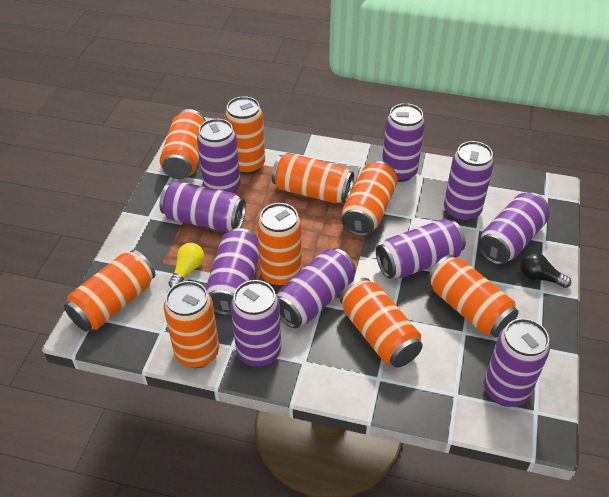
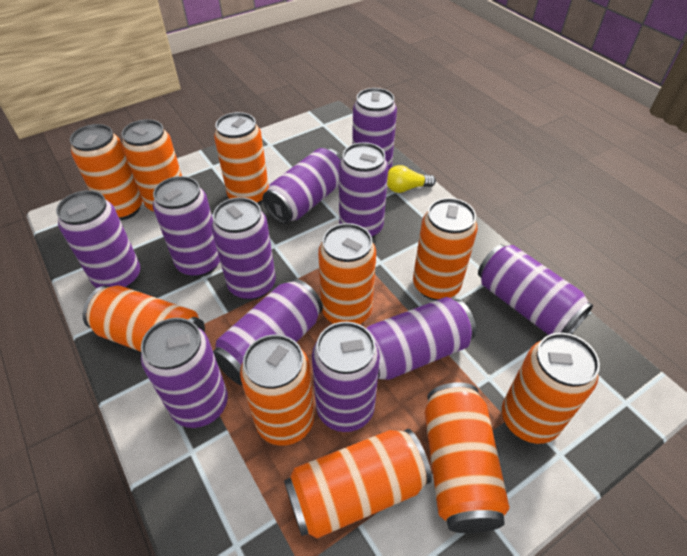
black light bulb: [520,252,571,288] = 1 -> none = 0
orange can: [64,250,155,331] [160,109,206,179] [164,281,219,368] [225,96,265,175] [257,203,302,287] [272,153,354,204] [340,278,423,368] [341,161,398,236] [428,255,519,337] = 9 -> [70,124,143,220] [82,286,205,352] [122,119,182,212] [214,112,269,205] [240,334,314,446] [284,429,432,538] [318,223,376,324] [413,198,478,301] [425,382,509,533] [502,333,600,444] = 10
purple can: [159,181,246,232] [197,119,240,193] [205,228,259,316] [231,280,281,367] [277,248,356,328] [376,219,466,279] [382,103,425,182] [444,141,494,222] [478,192,549,265] [484,318,550,407] = 10 -> [56,190,140,288] [141,318,228,428] [153,176,220,277] [211,197,276,300] [213,279,323,386] [263,148,342,224] [312,322,380,432] [339,142,388,238] [352,88,397,171] [366,297,476,380] [478,244,593,335] = 11

